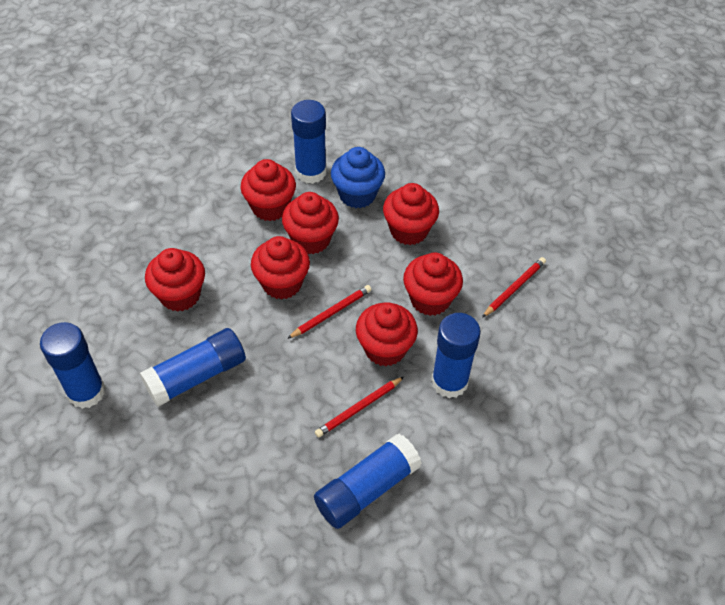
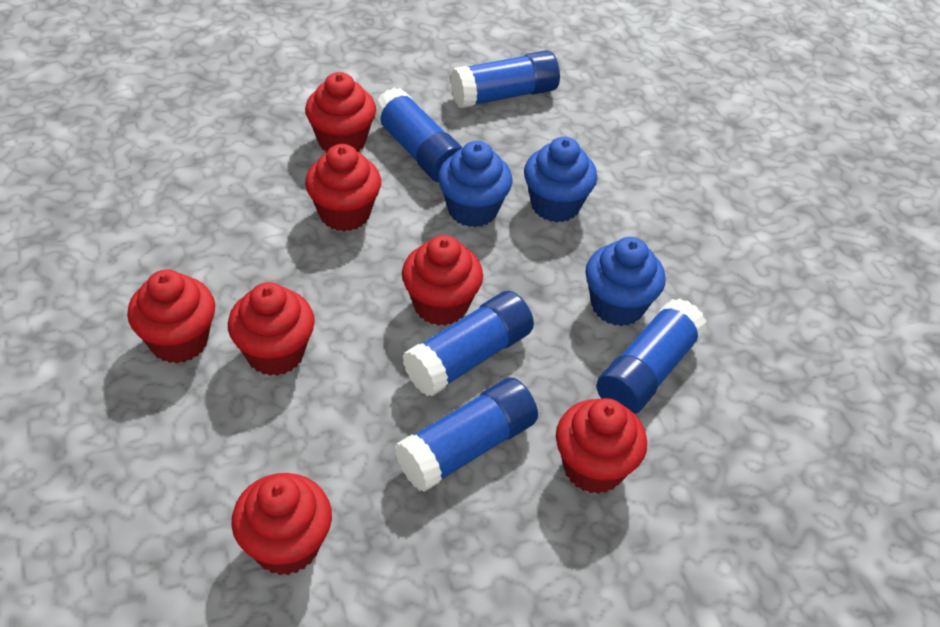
blue cupcake: [331,147,385,208] = 1 -> [438,141,512,227] [524,137,597,222] [585,237,666,326] = 3
red pencil: [287,285,371,339] [315,377,404,438] [482,257,546,318] = 3 -> none = 0

